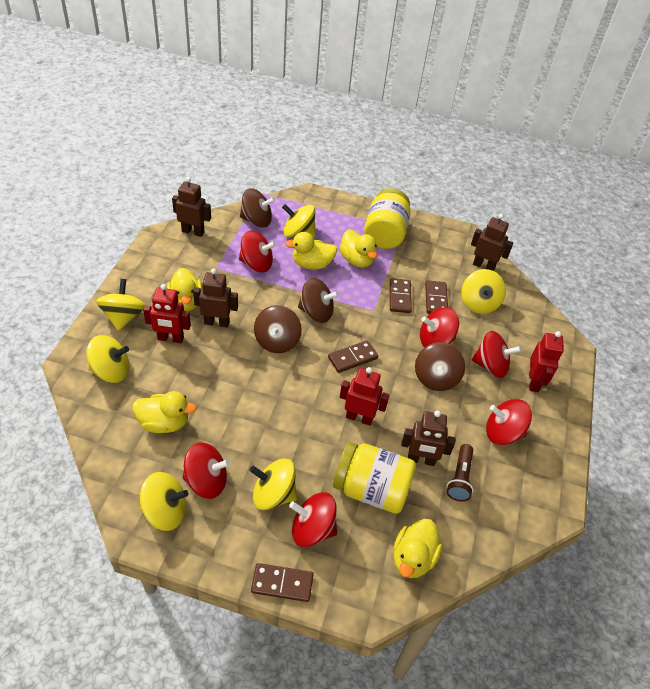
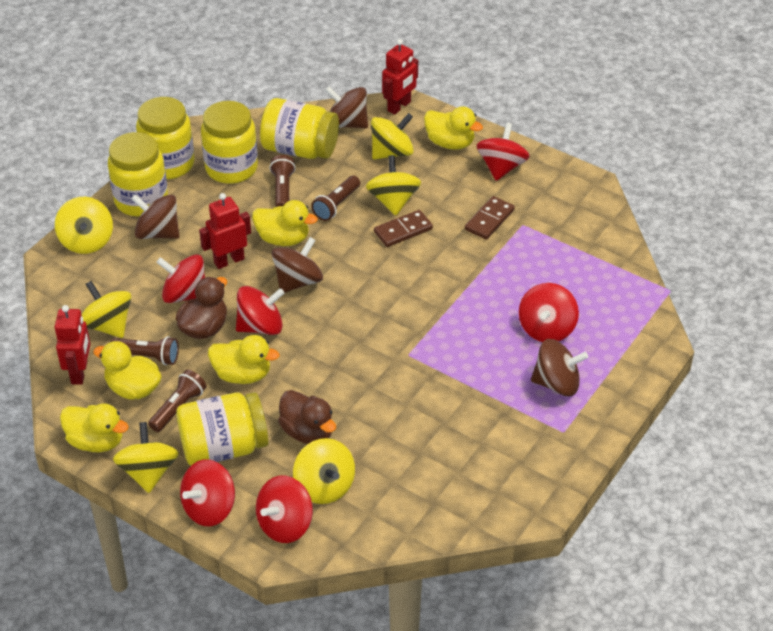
brown domino: [251,563,314,602] [328,340,378,373] [390,278,412,313] [425,280,448,314] = 4 -> [374,210,433,247] [465,196,515,240] = 2
brown duck: none = 0 -> [176,277,227,339] [278,390,336,444] = 2
brown flashlight: [447,444,473,502] = 1 -> [110,336,179,365] [148,370,207,432] [269,155,296,207] [311,176,360,221] = 4
brown robot: [172,177,211,237] [193,268,238,327] [401,411,456,466] [471,214,513,271] = 4 -> none = 0
yellow jar: [333,442,416,514] [364,188,411,249] = 2 -> [108,132,168,216] [136,97,195,179] [176,392,268,466] [201,101,258,184] [260,98,339,159] = 5

